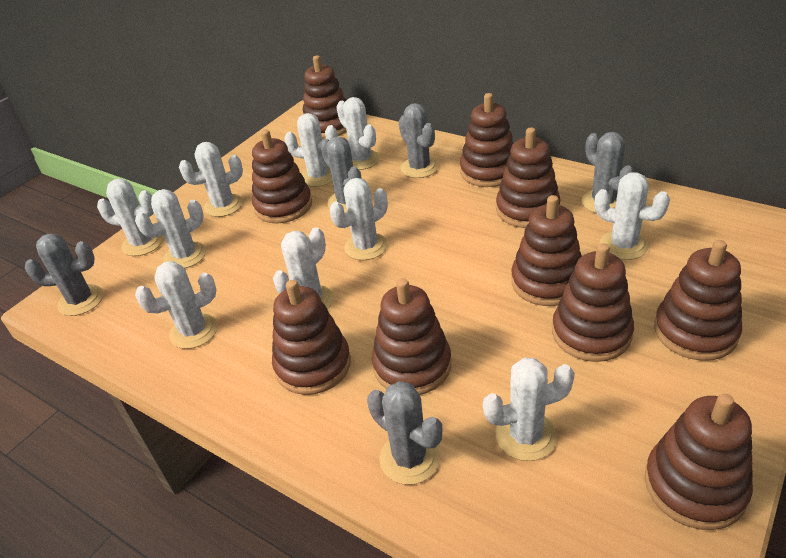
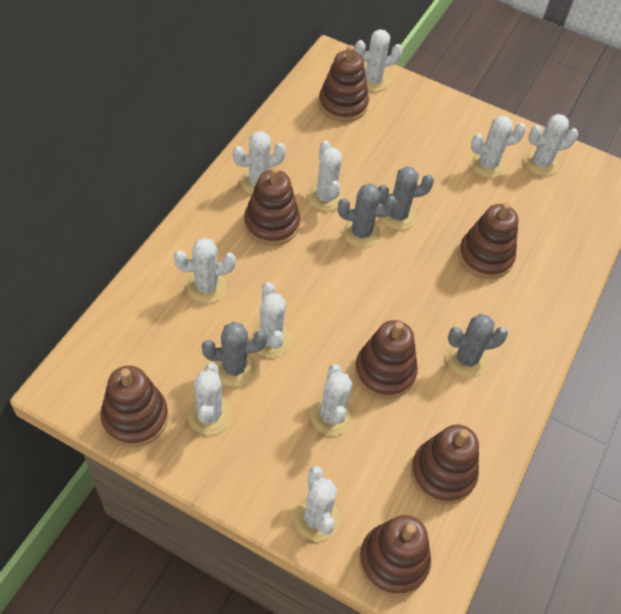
brown stacking toy: [252,130,312,223] [272,280,351,395] [303,55,347,139] [372,278,451,395] [460,93,513,187] [496,128,561,228] [511,195,582,306] [552,243,634,362] [644,394,753,530] [654,240,742,361] = 10 -> [100,366,168,447] [244,167,300,246] [319,45,369,122] [355,320,418,399] [359,515,431,597] [411,425,479,505] [458,202,518,279] = 7
grey cactus: [25,234,104,316] [320,136,362,213] [367,381,442,485] [399,103,439,178] [582,132,635,213] = 5 -> [202,322,267,387] [338,184,397,248] [378,166,434,230] [446,314,508,377] = 4

